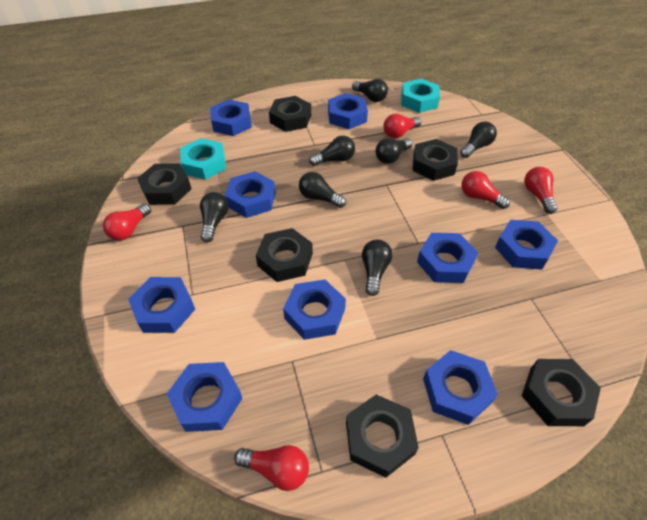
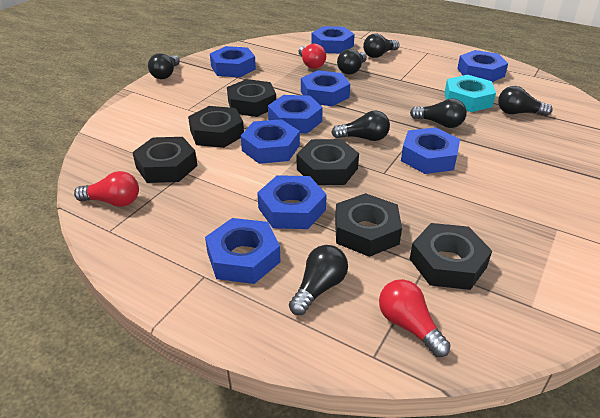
red light bulb: [103,203,151,241] [234,445,309,491] [383,114,421,138] [461,171,510,209] [524,167,557,214] = 5 -> [74,171,139,207] [298,44,326,69] [379,279,451,357] = 3
turquoise nut: [180,138,226,180] [401,79,440,113] = 2 -> [444,75,496,112] = 1

